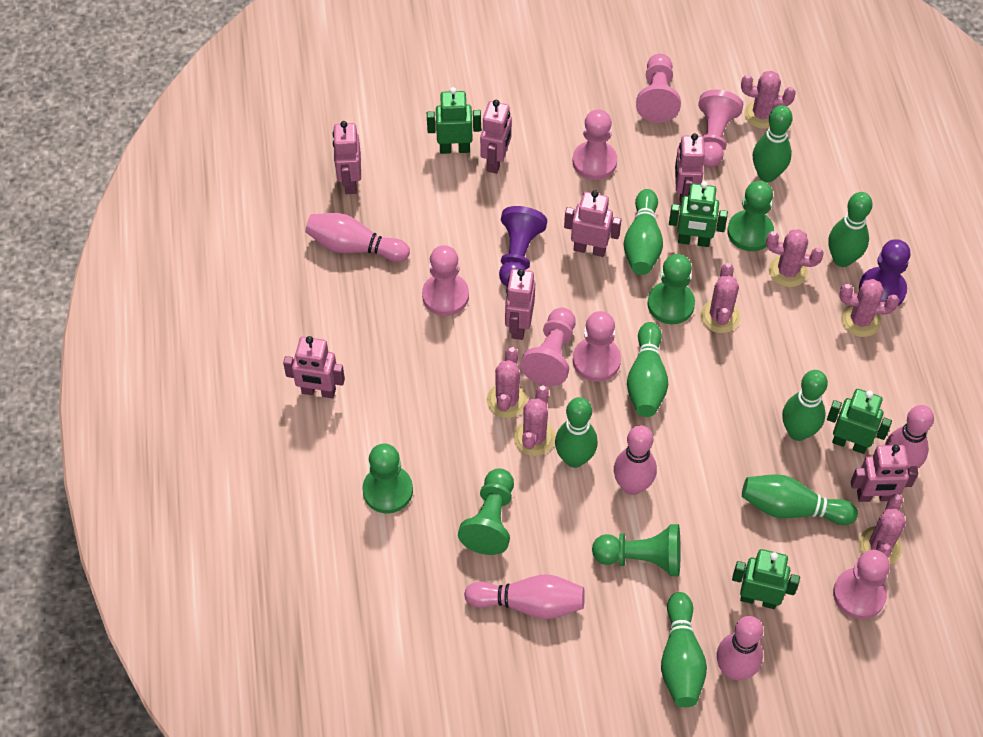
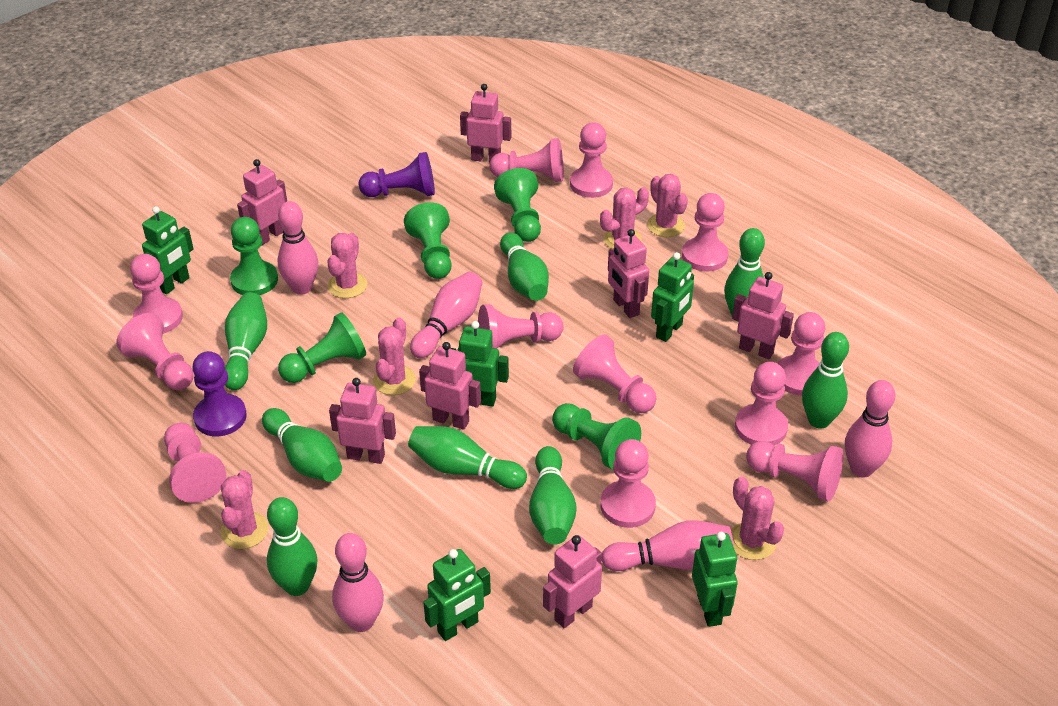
green robot: [427,87,481,154] [669,181,728,247] [732,549,800,609] [827,389,892,454] = 4 -> [142,206,194,294] [423,549,491,641] [450,321,509,407] [651,252,694,342] [692,532,738,627] = 5
pink cactus: [487,347,528,418] [514,385,555,456] [700,263,740,333] [741,71,796,129] [766,229,824,287] [839,279,899,337] [859,494,906,564] = 7 -> [221,470,269,549] [327,233,367,298] [373,318,416,395] [600,187,649,249] [647,174,688,237] [731,477,784,560] = 6
pink pawn: [422,245,469,316] [520,308,576,386] [573,109,617,180] [573,311,621,382] [636,54,681,123] [698,90,743,167] [833,550,890,619] = 7 -> [116,313,194,390] [130,254,183,334] [164,423,226,503] [478,304,564,348] [489,138,564,182] [570,122,613,198] [573,335,656,413] [601,439,656,528] [682,193,728,271] [735,362,788,446] [746,441,843,502] [777,312,826,396] = 12

